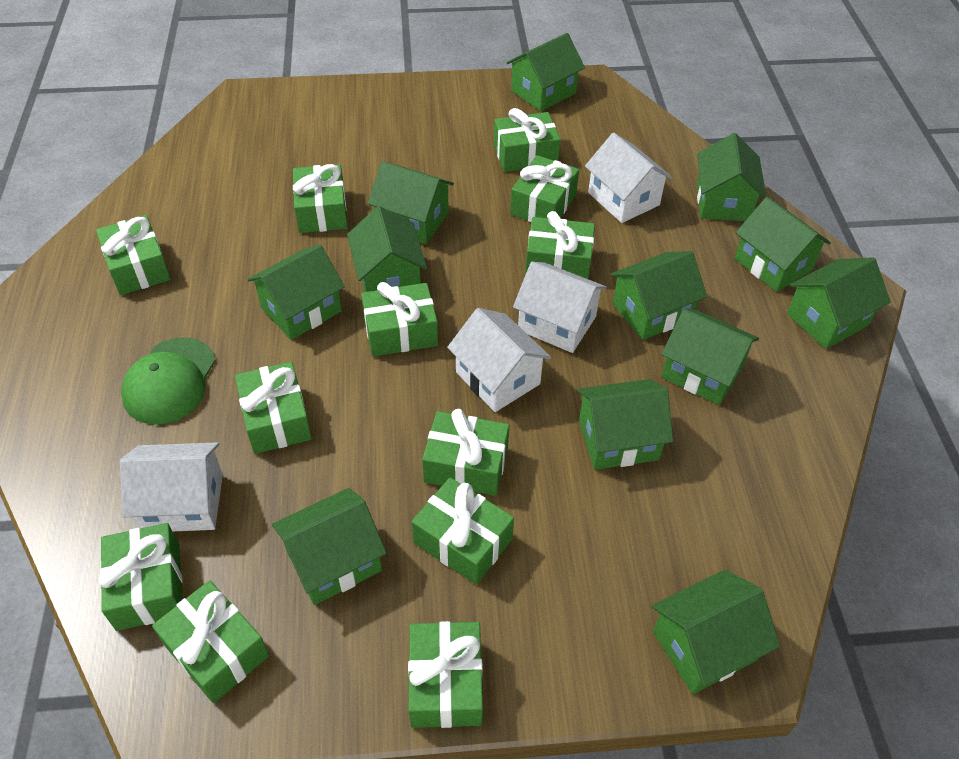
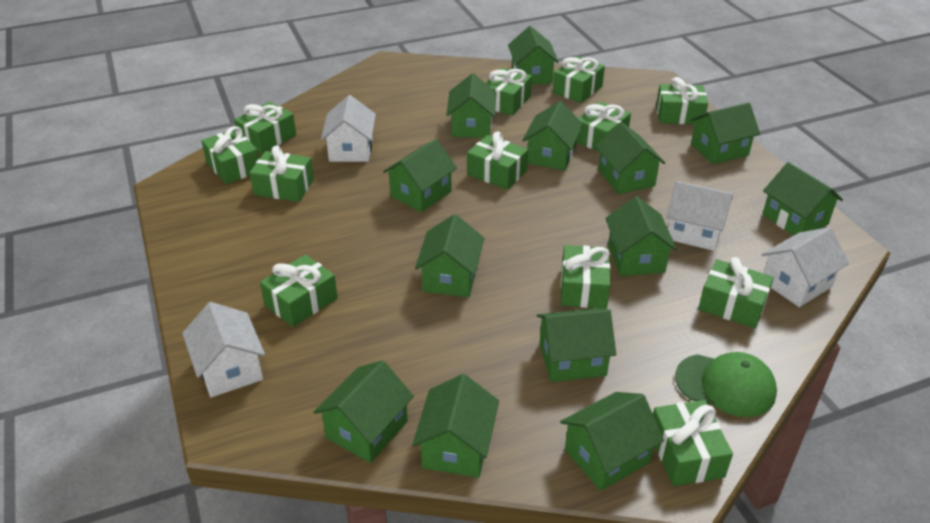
green house: [247,245,345,340] [272,488,387,605] [347,206,427,292] [368,161,454,244] [507,33,585,112] [577,379,673,470] [610,251,707,340] [652,570,780,694] [661,308,759,405] [697,133,766,221] [735,197,831,292] [787,257,891,349] = 12 -> [314,360,414,463] [383,139,457,212] [412,374,499,478] [415,214,484,297] [446,73,496,138] [508,26,559,85] [522,101,583,171] [537,308,616,382] [560,392,664,491] [595,122,665,194] [605,196,677,276] [690,102,760,165] [762,162,843,236] = 13

